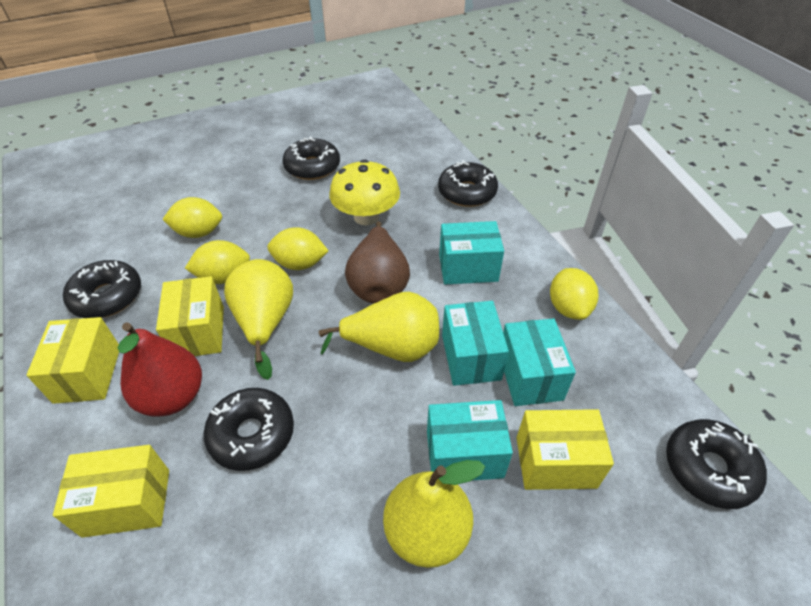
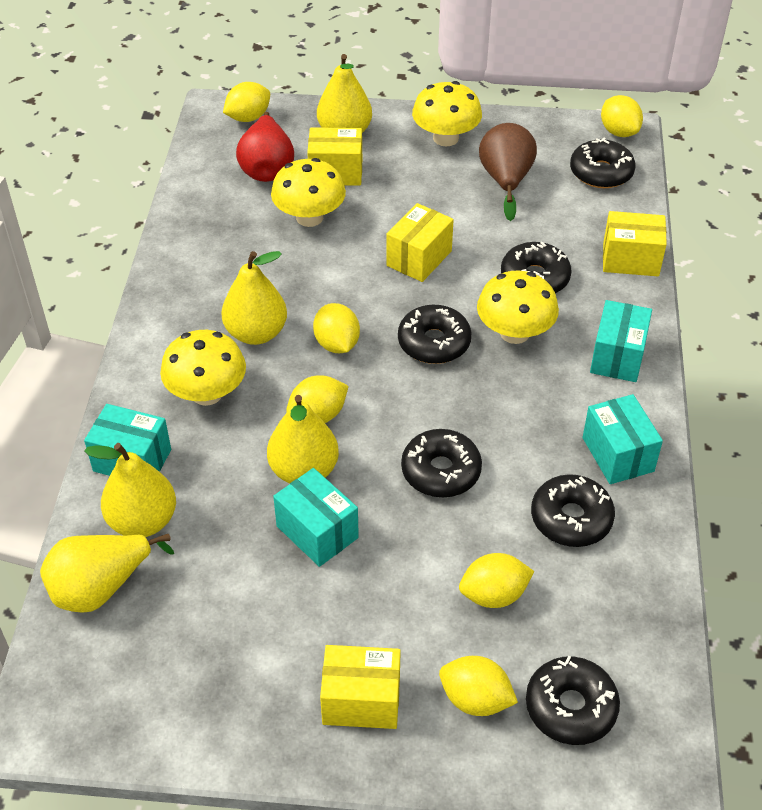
black donut: [63,260,141,318] [203,388,294,471] [282,136,340,180] [438,160,498,207] [666,419,767,509] = 5 -> [398,305,471,364] [401,429,482,497] [501,242,572,293] [526,656,620,745] [531,474,615,547] [570,137,635,188] = 6
yellow lemon: [162,197,222,238] [185,240,250,284] [267,227,328,270] [550,268,598,320] = 4 -> [223,82,270,122] [286,375,349,423] [313,303,360,353] [439,656,518,716] [459,553,534,608] [601,95,643,137] = 6
yellow mushroom: [329,159,400,225] = 1 -> [160,330,246,406] [271,158,346,227] [412,81,482,147] [477,270,559,344] = 4
yellow pear: [224,259,293,380] [319,292,439,362] [383,460,485,568] = 3 -> [40,534,174,613] [84,443,176,537] [221,251,287,345] [267,395,339,483] [317,54,372,133] = 5

